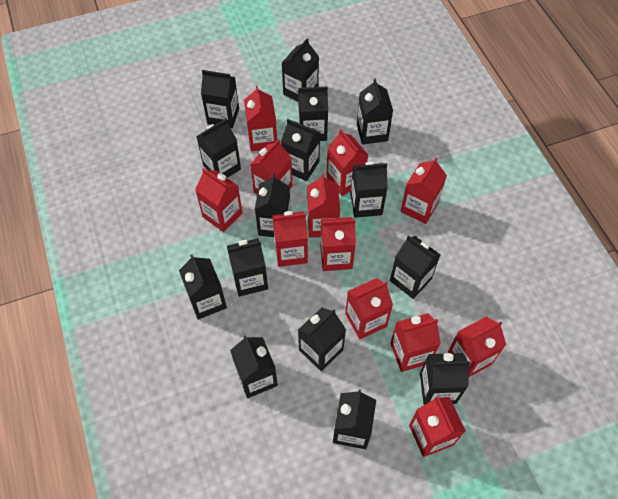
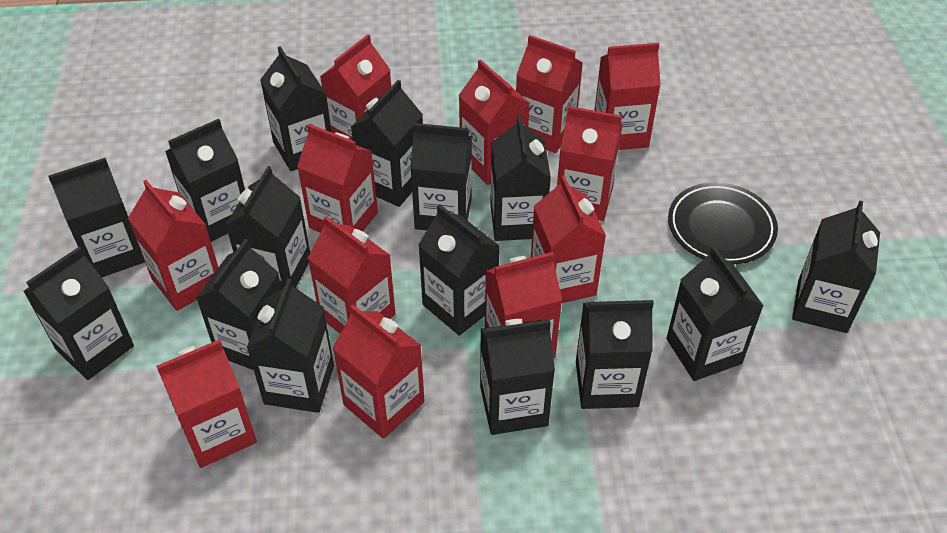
black plate: none = 0 -> [668,182,778,264] = 1

